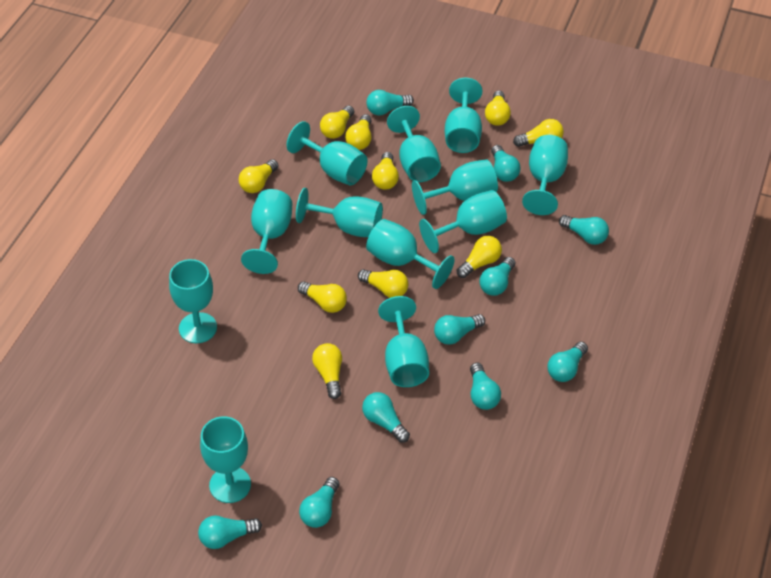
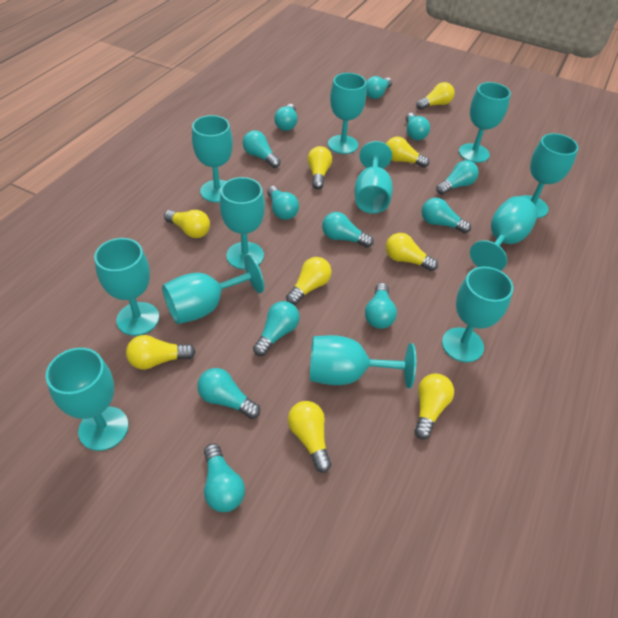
turquoise light bulb: [198,516,262,549] [299,477,340,528] [362,392,410,443] [367,90,414,115] [434,314,485,345] [470,363,501,410] [479,257,515,296] [491,145,520,182] [547,342,588,382] [559,215,609,245] = 10 -> [197,368,260,419] [204,443,245,512] [243,130,280,168] [253,301,299,356] [267,186,299,220] [274,104,298,131] [322,212,374,248] [365,283,397,329] [366,76,392,99] [406,113,430,140] [422,198,471,233] [436,160,479,195] = 12
yellow light bulb: [239,159,279,193] [298,281,347,313] [312,343,342,399] [320,106,354,139] [345,114,372,150] [358,269,409,298] [372,152,399,190] [457,236,502,278] [485,91,511,126] [513,119,564,147] = 10 -> [126,335,196,370] [164,210,210,238] [286,257,331,305] [288,401,331,473] [307,146,332,189] [386,137,430,168] [386,233,438,271] [415,373,454,439] [416,82,455,110] = 9

